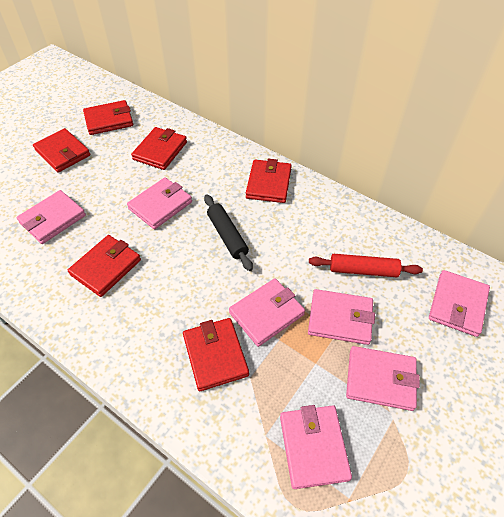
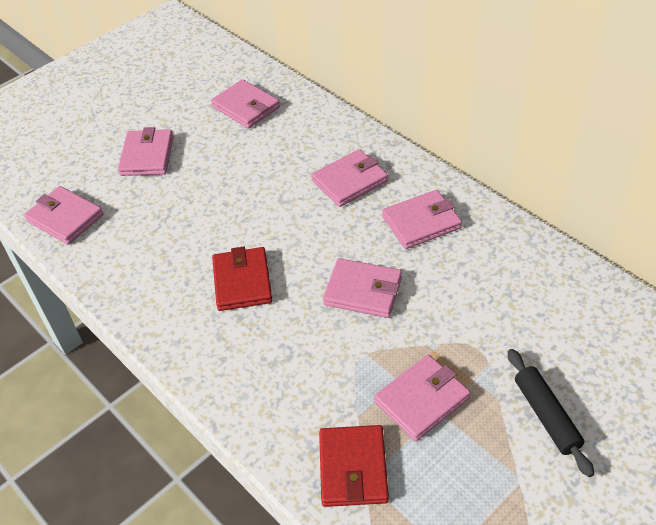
red rolling pin: [309,254,423,277] = 1 -> none = 0
red wallet: [33,128,90,173] [68,235,141,297] [83,100,133,135] [131,127,187,170] [183,318,249,391] [246,159,292,203] = 6 -> [212,247,272,311] [319,425,389,507] = 2

